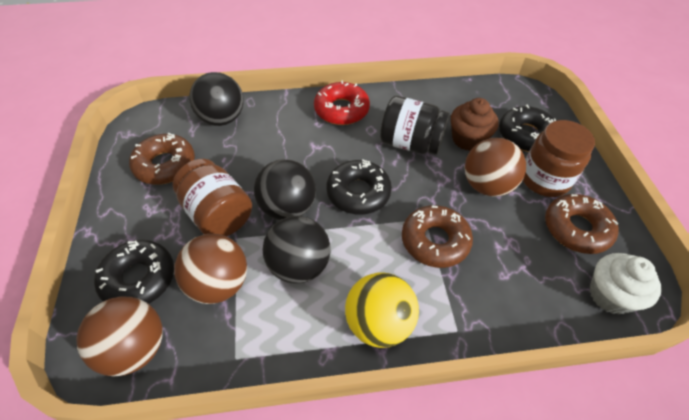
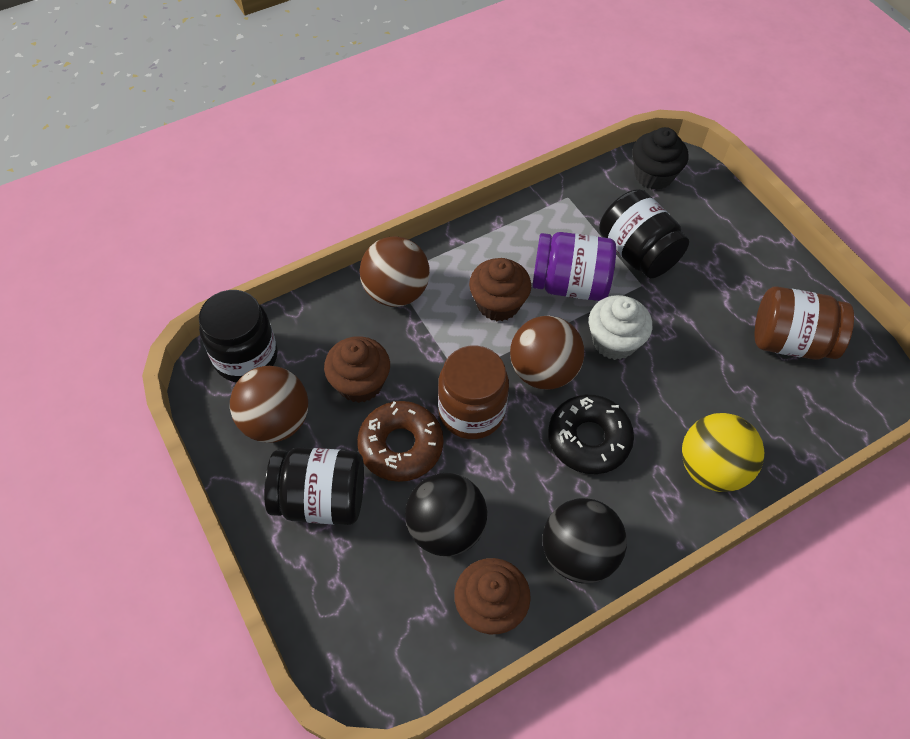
black ball: [189,72,244,126] [254,159,316,220] [263,216,331,284] = 3 -> [405,473,487,556] [542,498,627,584] = 2
black cupcake: none = 0 -> [632,127,688,190] = 1
black donut: [94,240,174,304] [327,160,392,214] [499,105,556,152] = 3 -> [548,394,634,474] = 1
black jar: [380,96,450,155] = 1 -> [199,290,278,382] [264,447,364,525] [599,189,689,278] = 3
brown cupcake: [451,98,499,151] = 1 -> [324,336,390,403] [454,558,531,634] [469,258,531,321] = 3
brown donut: [129,133,195,185] [402,205,473,268] [545,194,618,254] = 3 -> [357,401,443,482] = 1
purple jar: none = 0 -> [532,232,616,301] = 1
red donut: [314,81,370,125] = 1 -> none = 0

